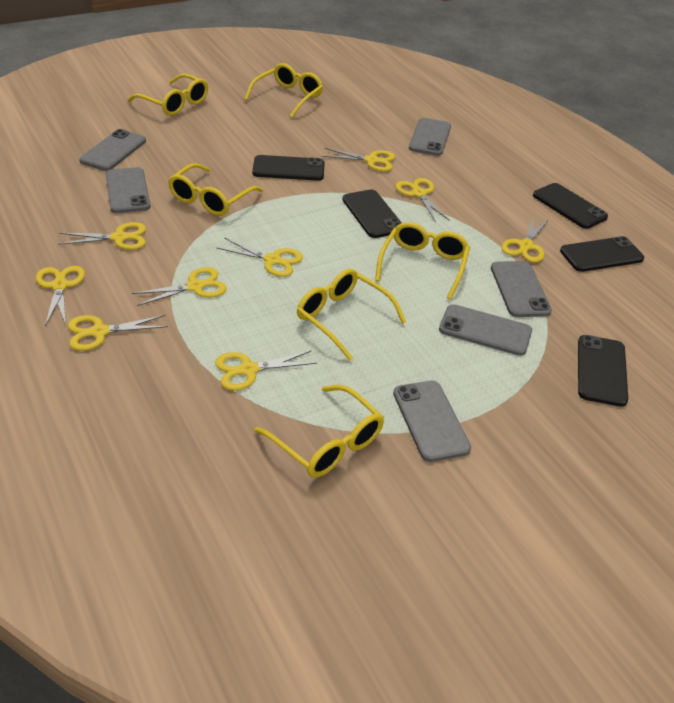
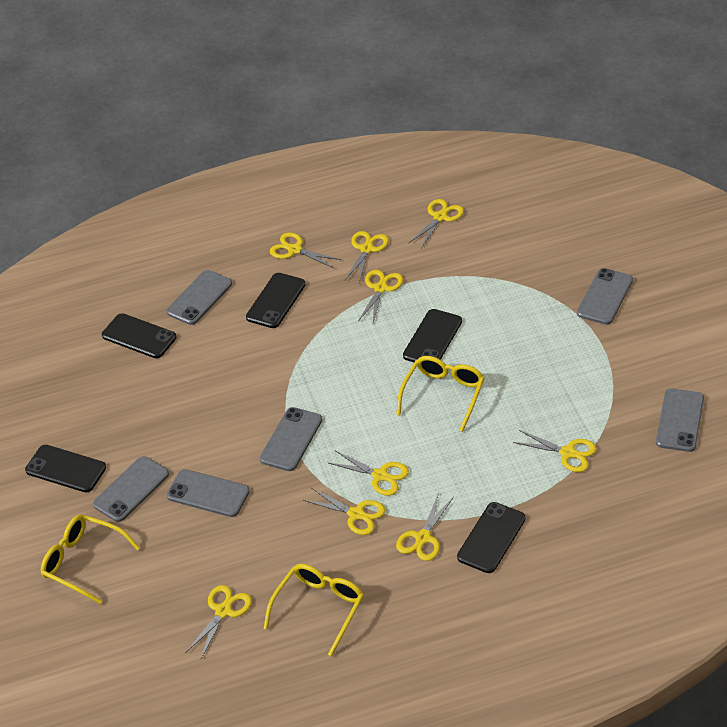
yellow glasses: [128,74,208,116] [168,163,263,216] [244,63,323,118] [254,385,384,478] [297,269,406,361] [375,222,470,300] = 6 -> [41,515,140,604] [264,564,364,657] [396,356,485,432] = 3

